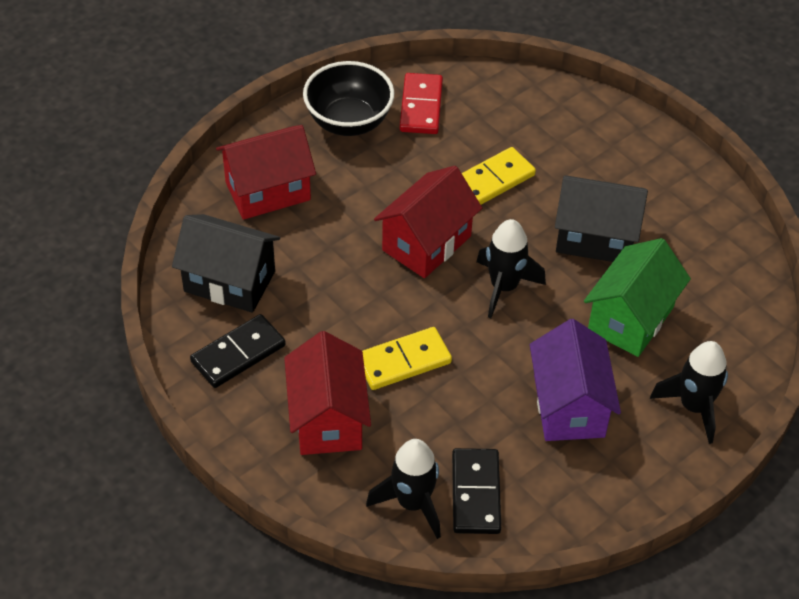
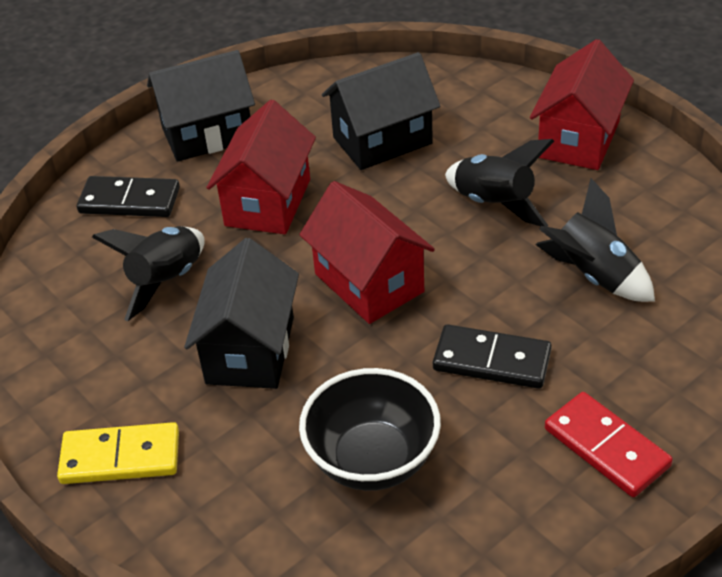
black house: [172,214,280,313] [555,175,648,262] = 2 -> [147,50,255,162] [184,238,299,389] [322,52,440,170] = 3
green house: [584,238,691,357] = 1 -> none = 0
purple house: [530,319,621,441] = 1 -> none = 0
yellow domino: [362,327,452,390] [462,147,536,205] = 2 -> [57,422,179,484] = 1

